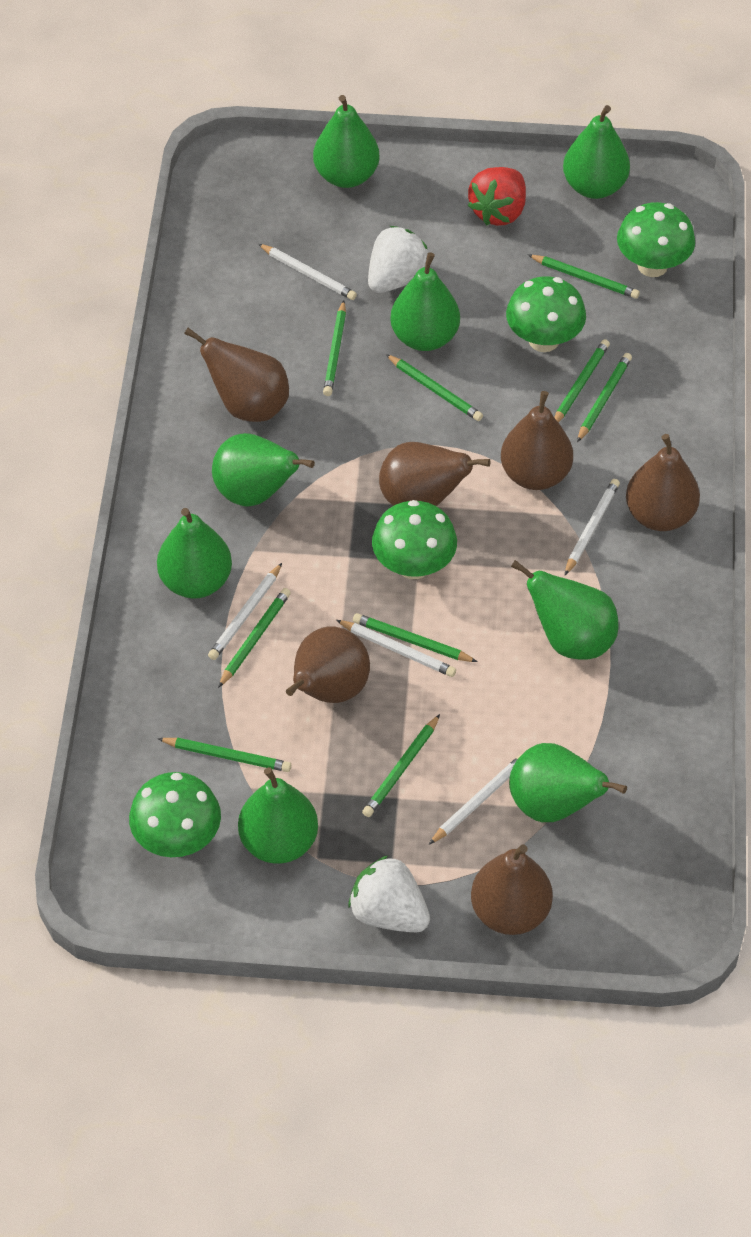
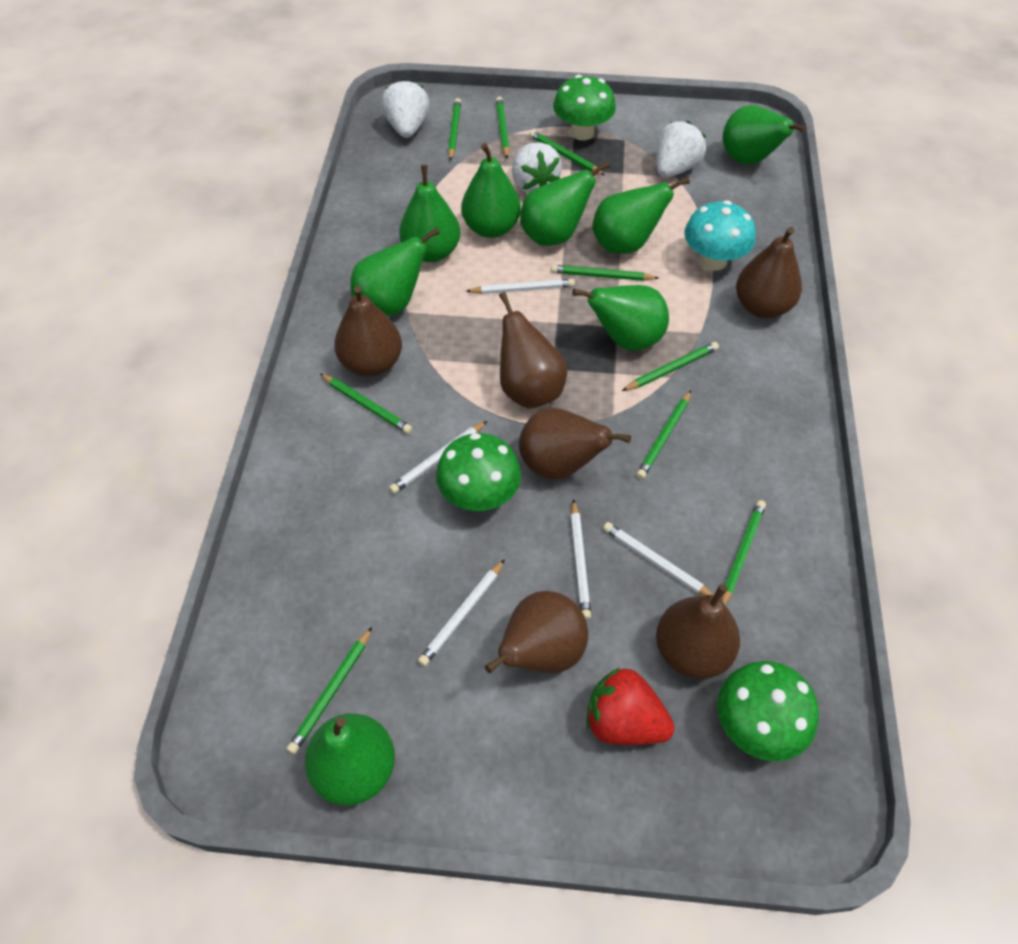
green mushroom: [129,772,221,857] [372,500,457,579] [506,276,586,352] [617,202,695,277] = 4 -> [436,433,521,511] [553,75,616,140] [717,661,819,761] = 3
turquoise mushroom: none = 0 -> [684,200,755,271] = 1
white strawberry: [349,856,430,932] [368,226,429,293] = 2 -> [381,79,430,138] [512,142,562,194] [656,121,706,178] = 3

